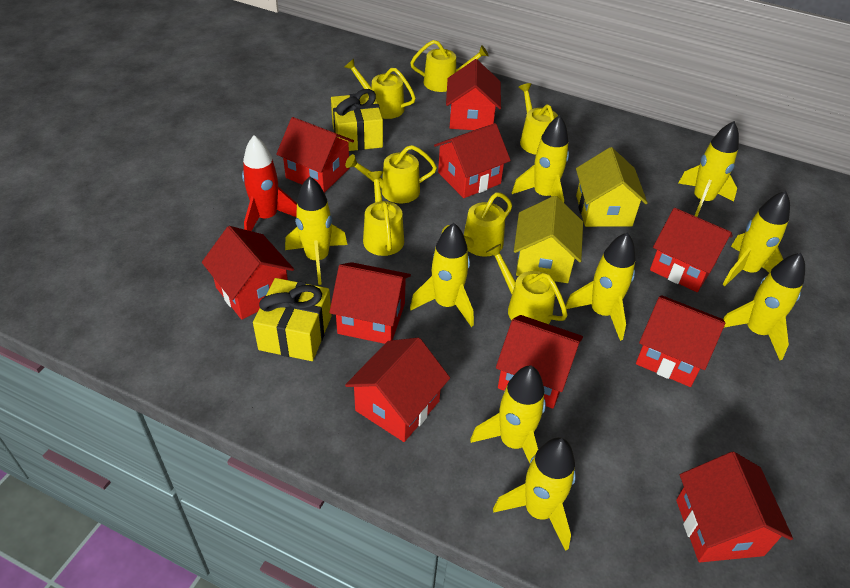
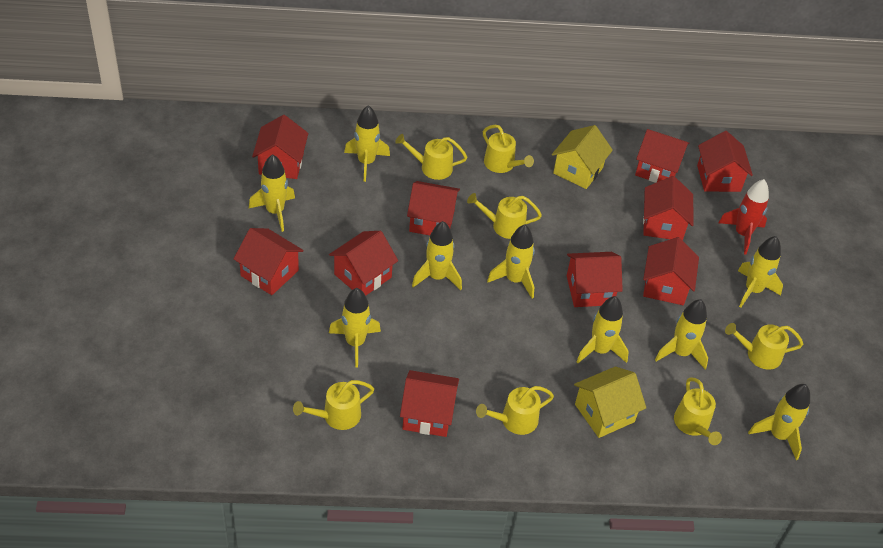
yellow gift: [253,278,332,361] [331,89,383,151] = 2 -> none = 0

